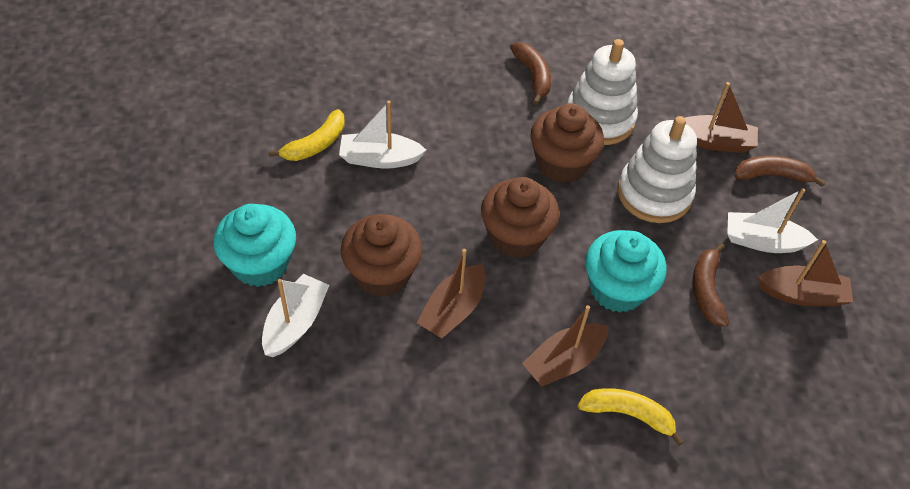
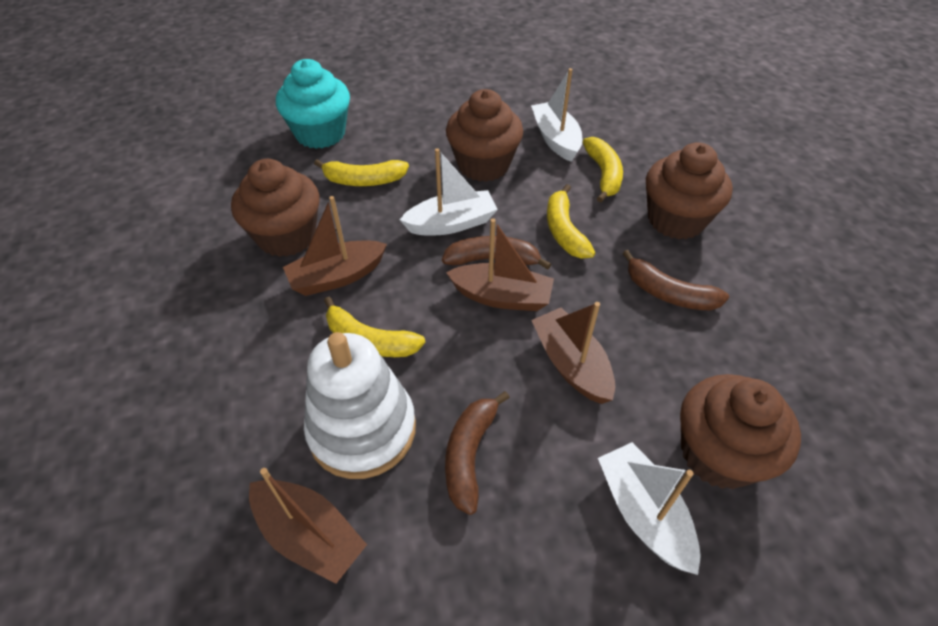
brown cupcake: [340,214,422,297] [481,177,559,258] [531,103,604,183] = 3 -> [231,159,320,257] [446,89,523,182] [646,142,733,239] [680,374,801,489] = 4
turquoise cupcake: [214,204,296,287] [585,230,667,313] = 2 -> [276,59,350,149] = 1
white stacking toy: [567,39,638,145] [618,116,697,223] = 2 -> [304,332,416,479] = 1
yellow banana: [269,109,345,161] [578,388,684,446] = 2 -> [314,159,409,186] [324,297,425,357] [547,184,595,259] [583,137,623,203] = 4

